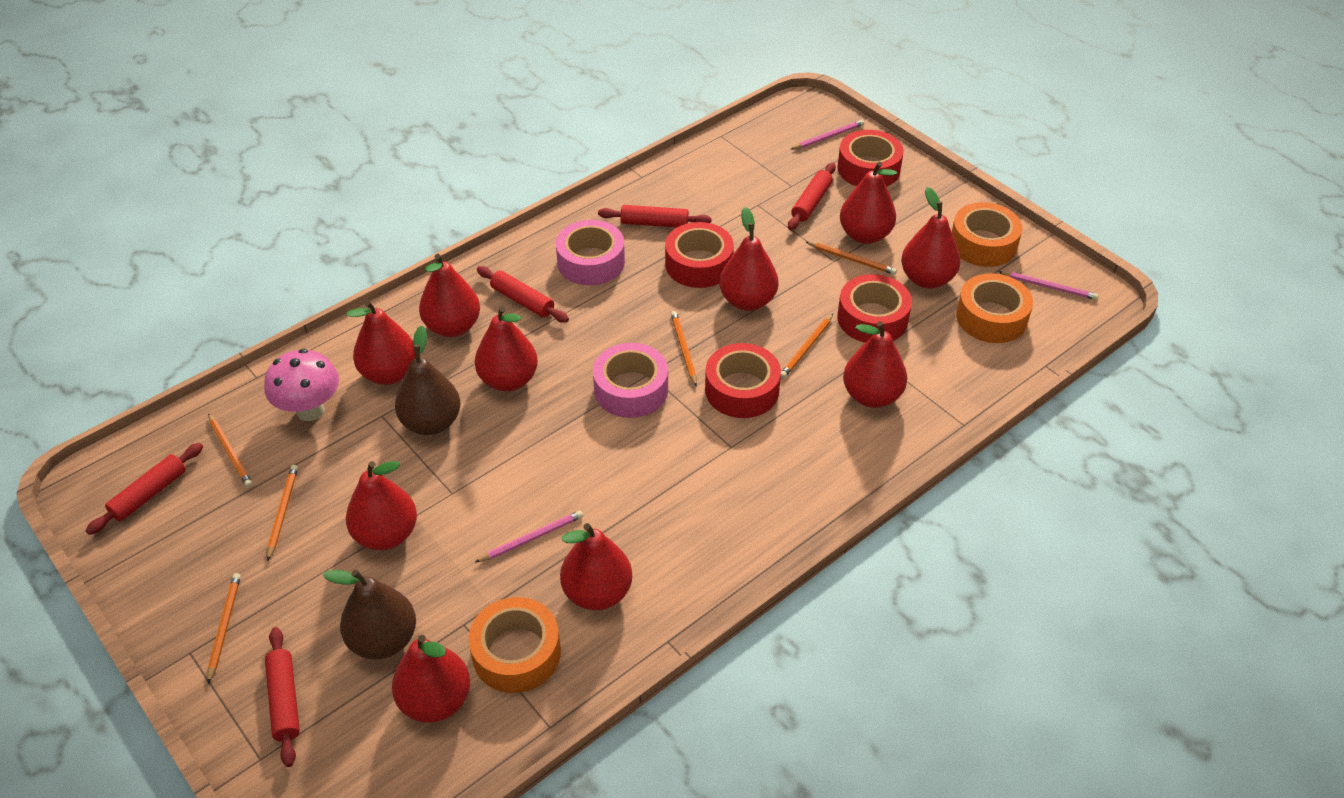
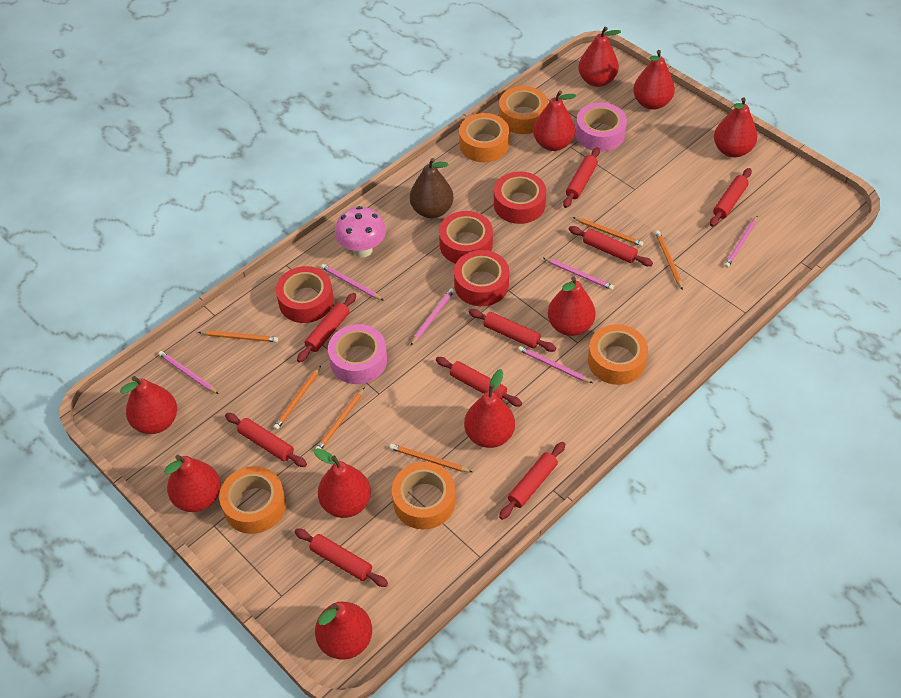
brown pear: [323,570,416,659] [395,326,460,435] = 2 -> [410,158,453,218] = 1
orange tape: [468,597,561,693] [952,202,1023,267] [956,273,1033,343] = 3 -> [219,466,286,534] [392,462,455,529] [459,113,509,162] [499,86,548,134] [588,324,648,385] = 5
pink pencil: [475,511,583,563] [791,120,864,149] [998,271,1099,300] = 3 -> [159,351,219,394] [321,264,384,301] [410,288,454,346] [518,346,593,383] [543,258,614,290] [724,216,757,268] = 6
red rolling pin: [85,443,203,535] [265,627,300,767] [477,266,569,323] [598,205,712,227] [788,163,836,230] = 5 -> [225,413,307,467] [295,529,388,587] [297,293,356,363] [436,357,522,407] [469,309,556,352] [499,442,565,520] [563,147,600,208] [569,226,653,266] [710,168,752,227] = 9

